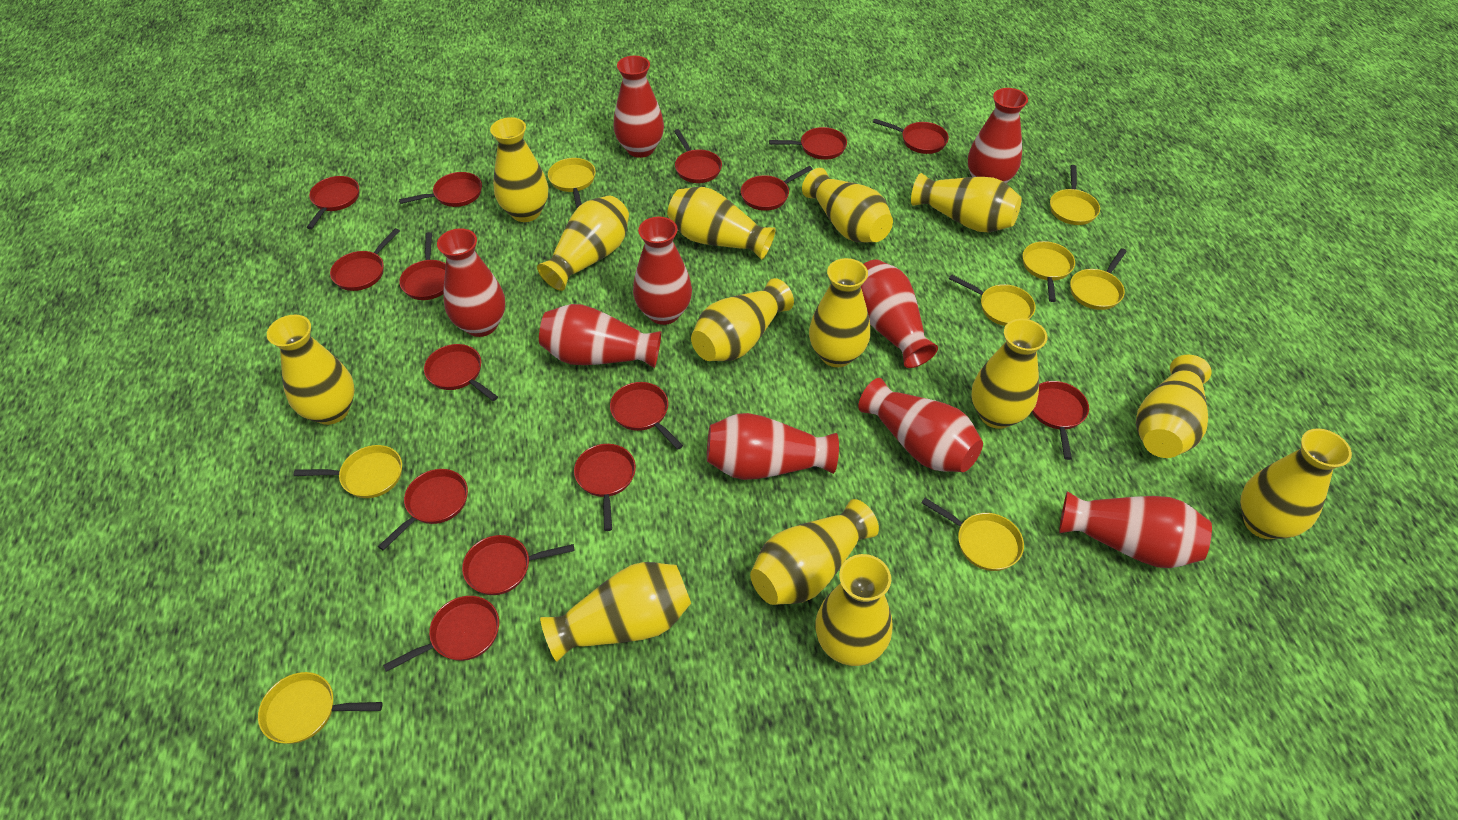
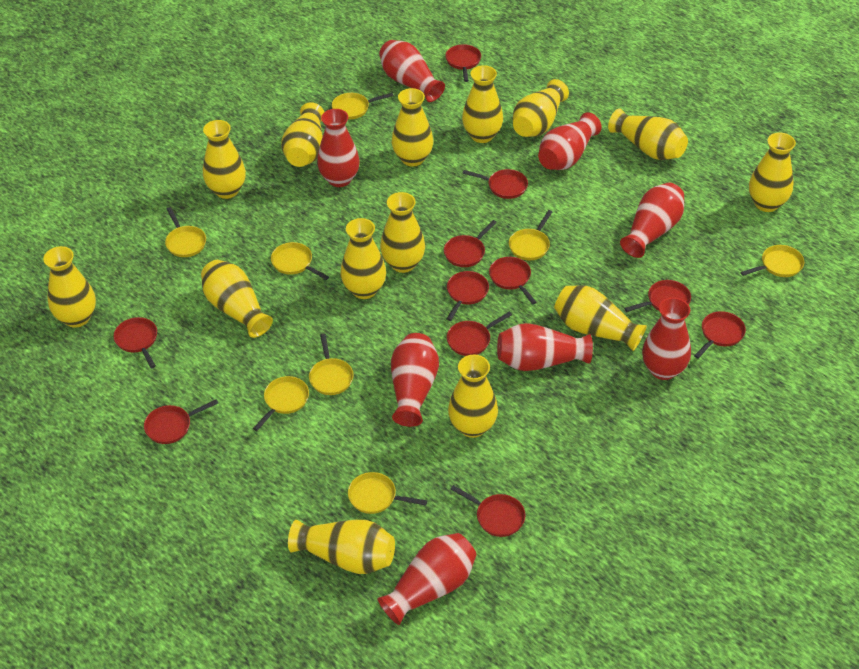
red pan: [307,176,359,229] [330,228,400,291] [378,469,468,551] [383,596,499,672] [399,172,482,207] [399,232,446,300] [424,344,498,401] [462,535,574,595] [574,444,636,531] [610,382,683,450] [674,129,722,183] [741,166,813,211] [769,127,847,160] [873,118,949,154] [1032,381,1089,460] = 15 -> [114,317,157,368] [144,399,218,444] [444,220,497,267] [445,44,481,82] [447,271,489,321] [447,312,512,356] [451,485,525,537] [462,169,528,199] [489,257,537,304] [625,280,691,312] [694,311,746,359] = 11
red vase: [437,228,505,337] [539,304,661,368] [614,56,664,158] [633,217,692,325] [707,413,839,480] [858,378,983,472] [861,259,938,368] [968,88,1028,183] [1059,491,1212,568] = 9 -> [317,109,360,187] [377,533,476,625] [379,40,445,102] [391,333,439,427] [497,323,593,371] [538,112,602,170] [620,182,684,258] [642,298,691,380] = 8

